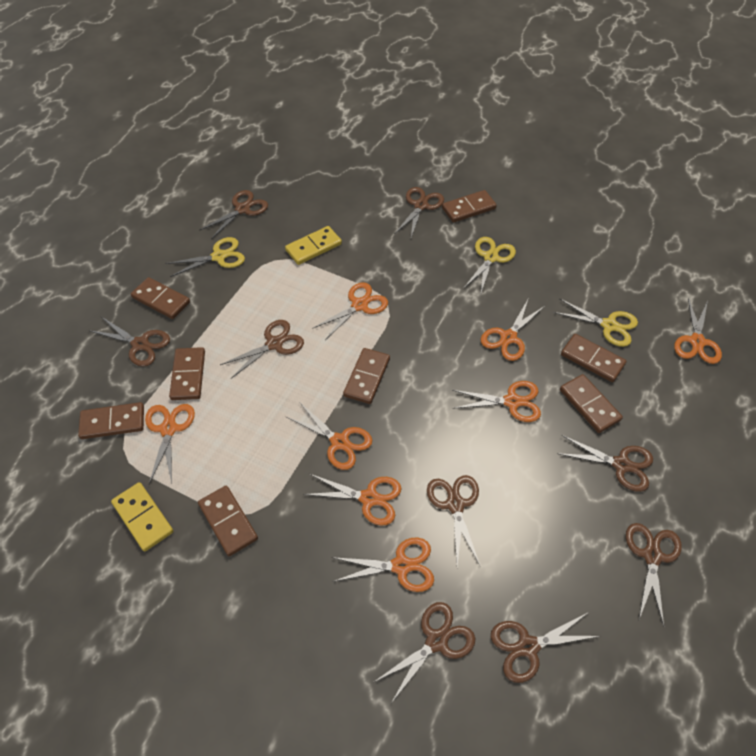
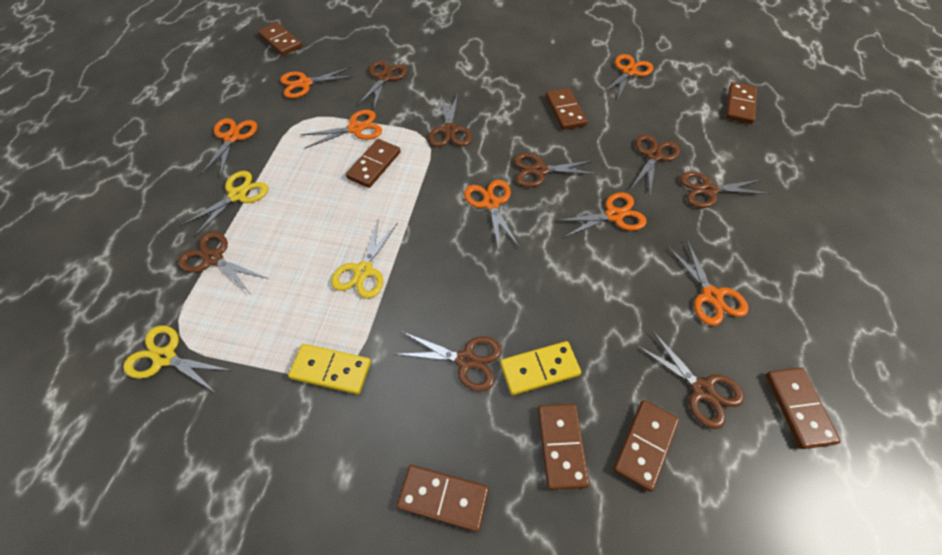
brown scissors: [90,317,170,367] [199,190,268,239] [220,320,304,378] [374,602,475,703] [395,187,444,237] [427,475,481,567] [491,612,600,683] [557,435,653,492] [626,523,682,627] = 9 -> [178,231,268,293] [357,60,407,109] [395,332,502,391] [429,94,472,147] [514,153,597,187] [630,134,680,195] [636,330,744,429] [680,172,770,208] = 8
orange scissors: [145,404,195,484] [286,402,372,470] [303,474,401,526] [312,282,388,340] [332,537,434,592] [452,381,541,422] [481,300,545,361] [674,298,722,364] = 8 -> [201,118,257,178] [280,67,355,98] [301,110,382,148] [464,180,520,250] [555,193,647,238] [602,54,653,99] [668,240,748,326] = 7

